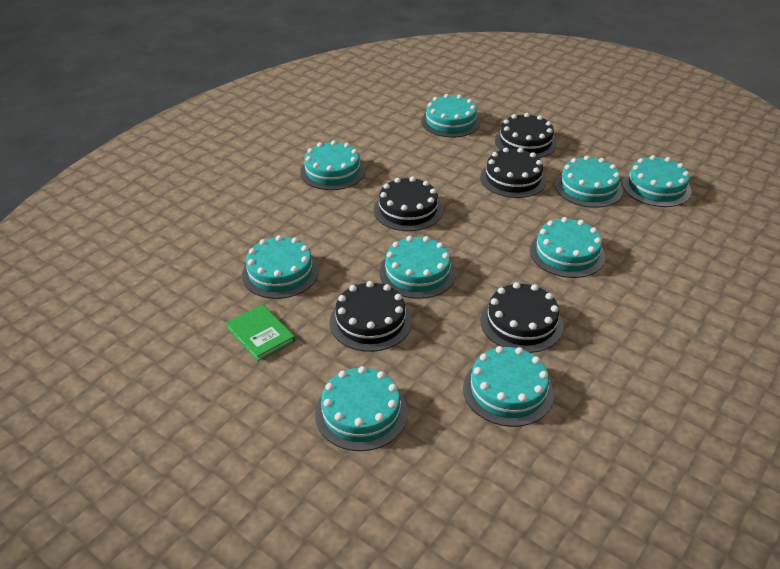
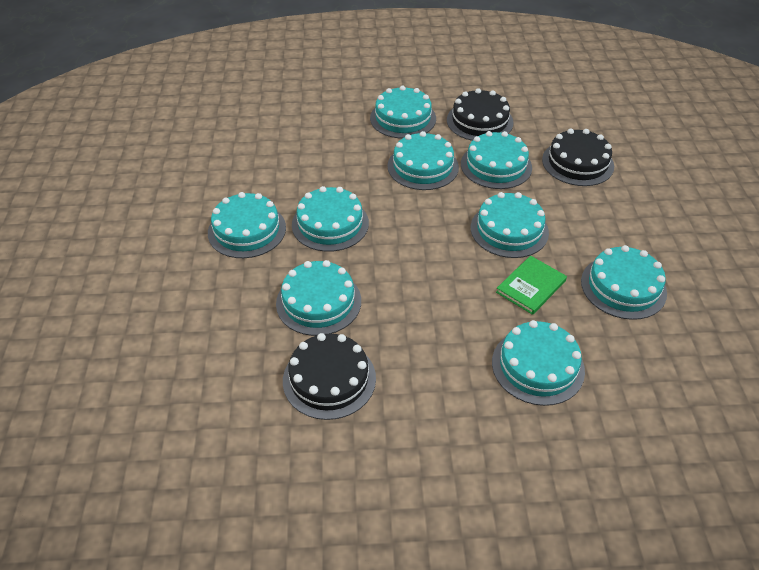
black cake: [330,281,412,352] [373,177,443,231] [480,148,547,198] [480,282,564,353] [495,113,557,158] = 5 -> [283,333,376,420] [447,88,514,141] [542,128,614,186] = 3

